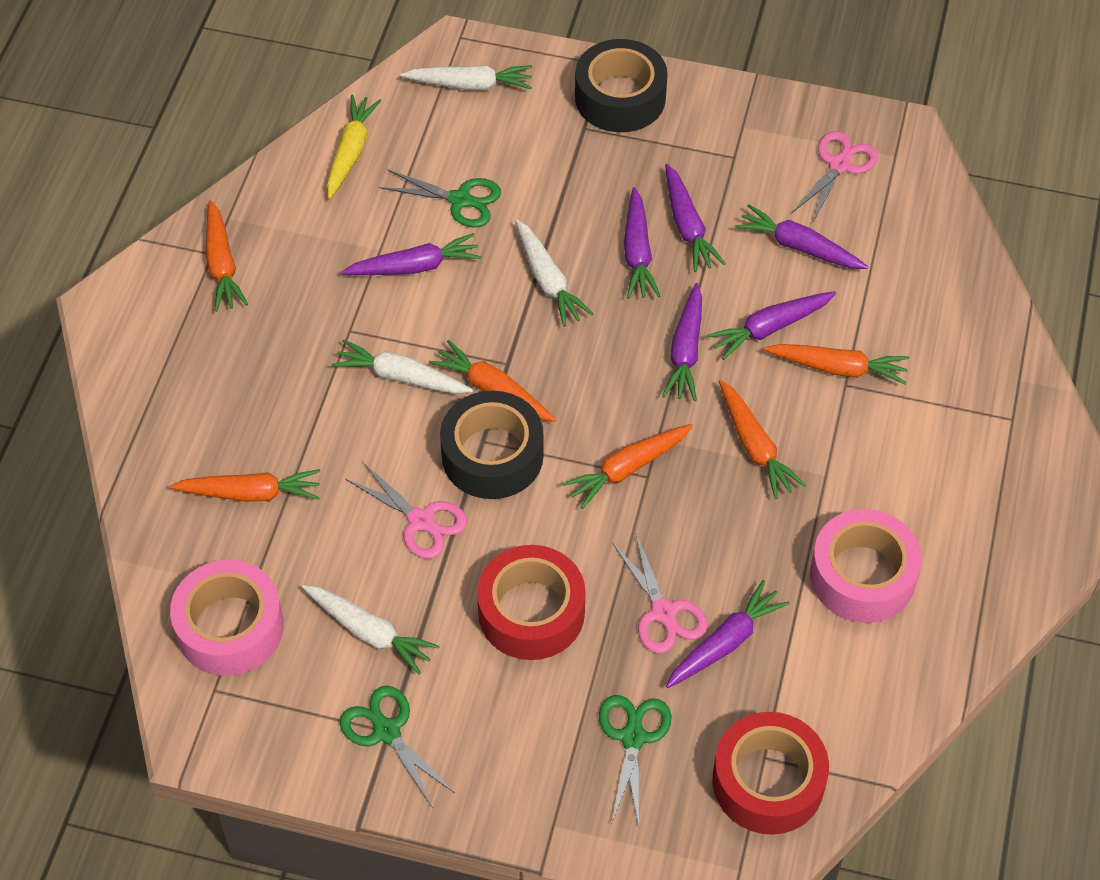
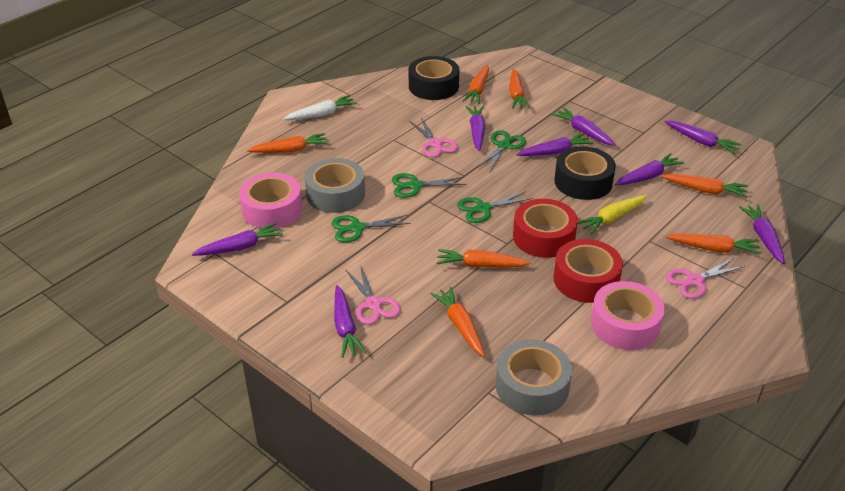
green scissors: [340,685,455,808] [379,169,501,227] [599,695,671,826] = 3 -> [331,215,411,242] [392,173,467,198] [457,191,533,223] [477,130,526,171] = 4
grey tape: none = 0 -> [304,158,365,213] [496,339,572,416] = 2
orange carrot: [170,469,321,502] [206,200,248,312] [429,340,557,422] [562,424,693,509] [719,380,806,499] [764,344,909,384] = 6 -> [247,133,329,153] [431,287,485,357] [437,249,531,267] [463,65,489,104] [509,68,530,109] [661,174,748,198] [666,234,761,255] = 7
purple carrot: [341,233,482,275] [624,187,660,299] [662,283,702,401] [665,164,726,272] [666,580,790,688] [706,291,836,360] [735,204,869,269] = 7 -> [192,223,283,256] [334,285,366,358] [466,106,485,151] [516,133,593,156] [552,108,616,146] [615,153,684,186] [665,121,742,154] [739,205,785,264] = 8
white carrot: [302,585,440,675] [332,339,473,394] [400,65,532,90] [516,220,593,327] = 4 -> [283,95,357,120] = 1

